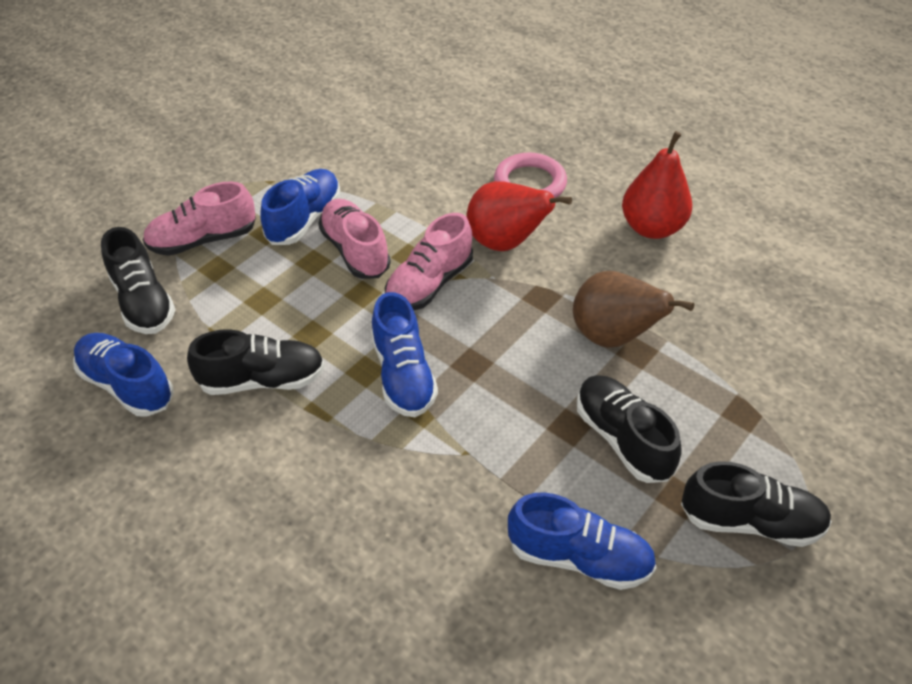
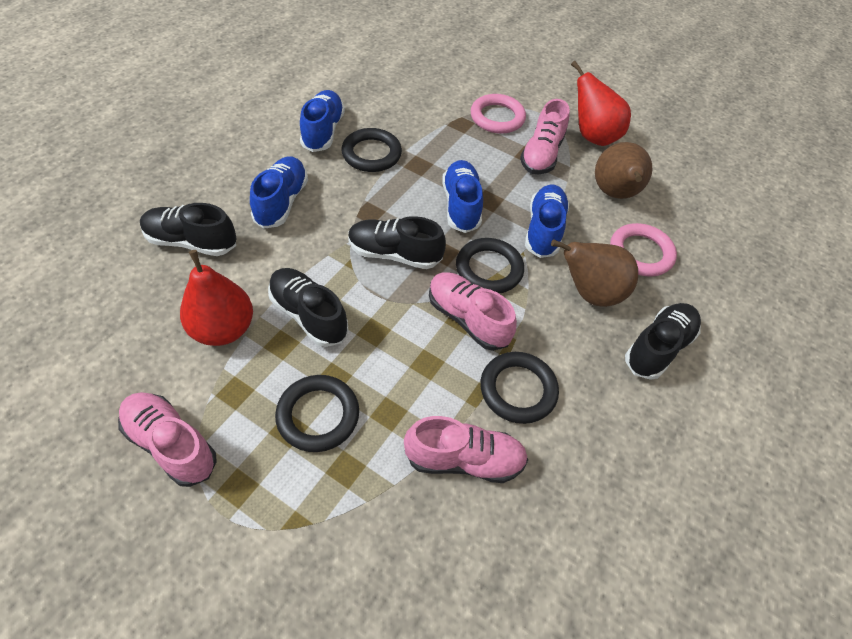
black ring: none = 0 -> [275,375,359,452] [342,128,402,172] [456,238,524,294] [481,352,559,424] = 4
brown pear: [573,271,694,348] = 1 -> [551,239,638,307] [595,142,652,199] = 2
pink ring: [494,152,567,198] = 1 -> [471,94,526,134] [610,223,677,277] = 2
pink shoe: [143,181,256,256] [318,199,391,279] [385,213,473,310] = 3 -> [118,392,217,487] [404,416,528,483] [429,272,517,351] [520,99,570,174] = 4

